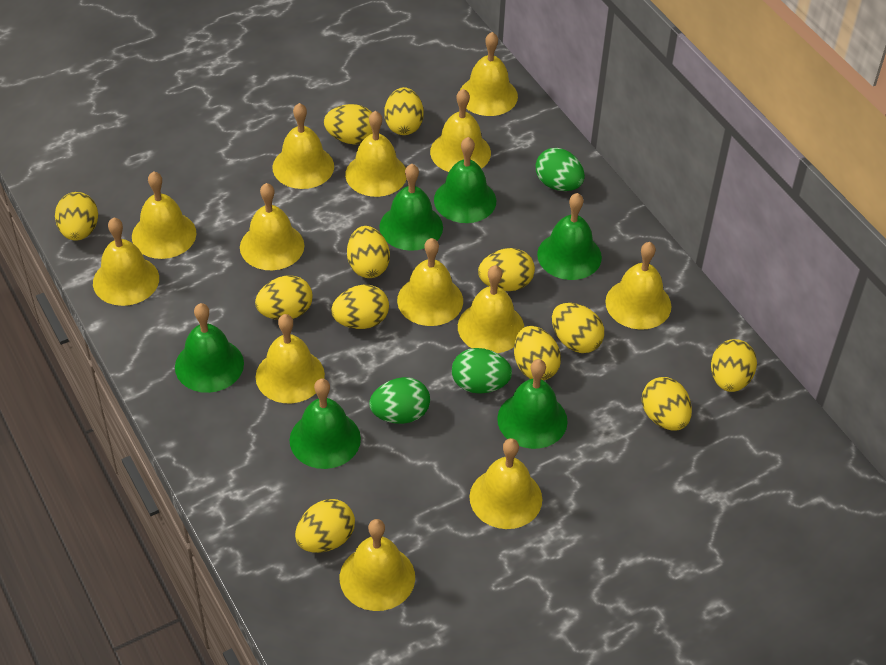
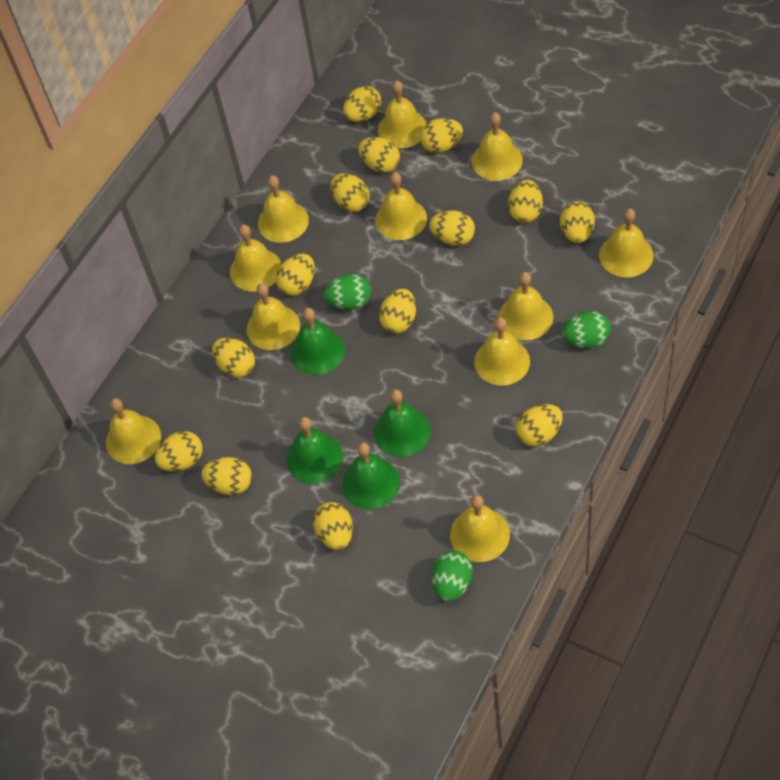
green bell: [175,303,244,393] [290,379,361,469] [379,164,443,251] [434,137,496,223] [497,359,568,449] [537,193,602,280] = 6 -> [286,417,343,484] [291,308,345,375] [342,442,400,509] [374,389,431,457] = 4
yellow bell: [93,217,159,306] [132,171,196,259] [240,183,304,270] [256,314,325,403] [272,103,334,189] [340,519,415,611] [345,111,407,197] [397,238,463,326] [430,89,491,172] [458,265,524,353] [460,32,518,116] [470,438,542,529] [605,242,672,329] = 13 -> [106,398,161,464] [230,225,281,292] [247,283,300,350] [258,175,309,243] [375,172,427,240] [378,80,426,148] [450,495,510,562] [471,112,523,181] [474,317,530,386] [498,272,553,340] [599,208,654,277] = 11
yellow egg: [55,192,98,241] [255,276,313,320] [295,499,355,553] [324,104,373,144] [331,285,389,329] [347,226,390,278] [384,87,424,135] [478,248,535,291] [514,326,561,381] [552,303,604,353] [642,377,692,430] [711,339,757,392] = 12 -> [155,431,203,471] [201,457,252,495] [212,337,255,378] [276,254,315,296] [313,502,353,550] [331,173,370,212] [343,86,381,122] [358,137,400,173] [379,289,416,333] [419,118,463,153] [429,210,475,246] [508,180,543,223] [516,404,563,447] [560,202,595,243] = 14

